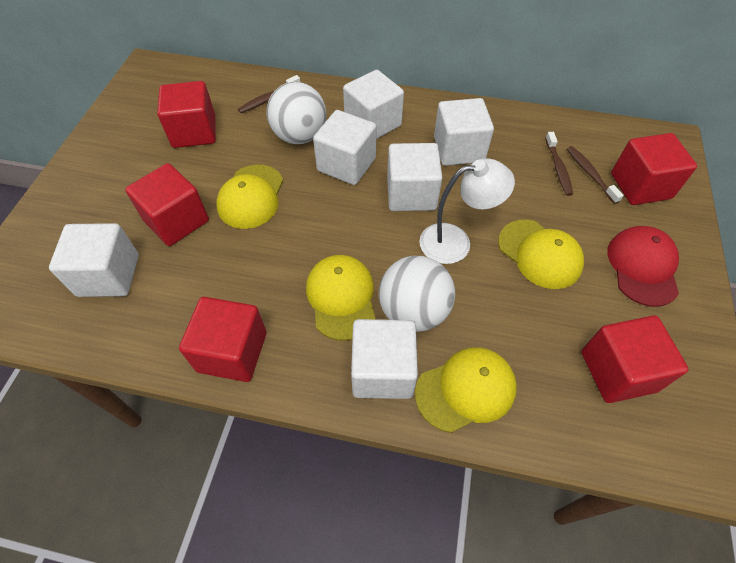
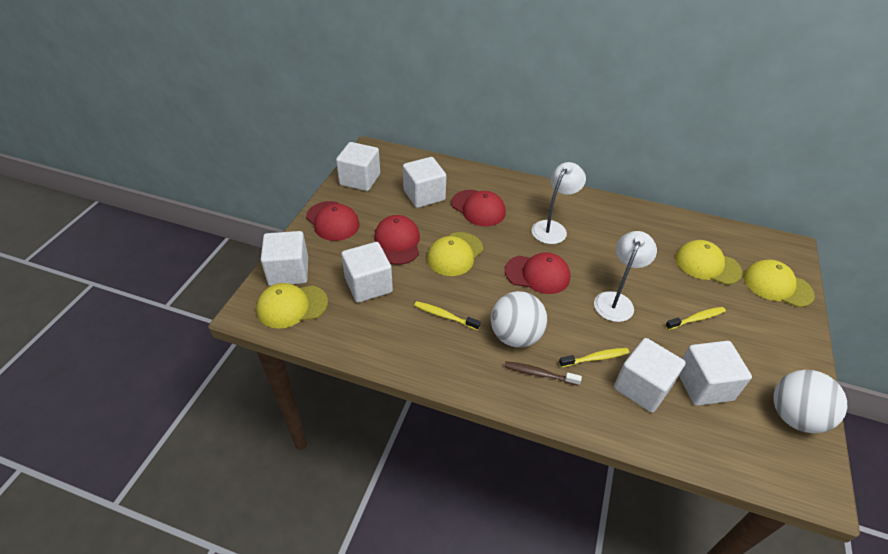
brown toothbrush: [238,75,300,113] [545,132,573,196] [567,146,624,204] = 3 -> [504,361,582,386] = 1
red cap: [607,226,679,307] = 1 -> [306,201,360,241] [374,215,420,265] [451,190,506,226] [505,252,570,294] = 4
red cube: [125,163,209,246] [157,81,216,148] [179,297,267,382] [581,315,689,403] [611,133,697,205] = 5 -> none = 0
white lamp: [419,159,515,264] = 1 -> [532,162,586,244] [594,231,657,322] = 2
yellow toothbrush: none = 0 -> [414,301,480,330] [559,348,629,367] [665,307,726,330] = 3

